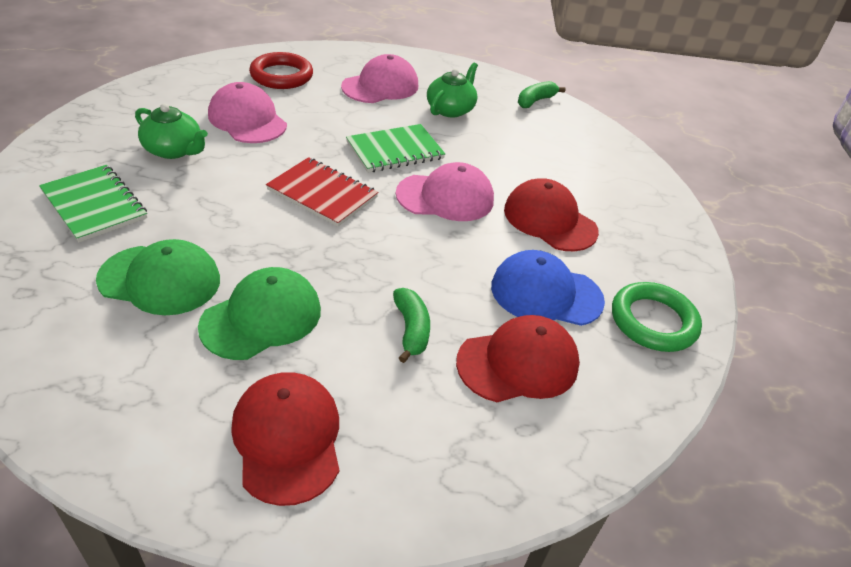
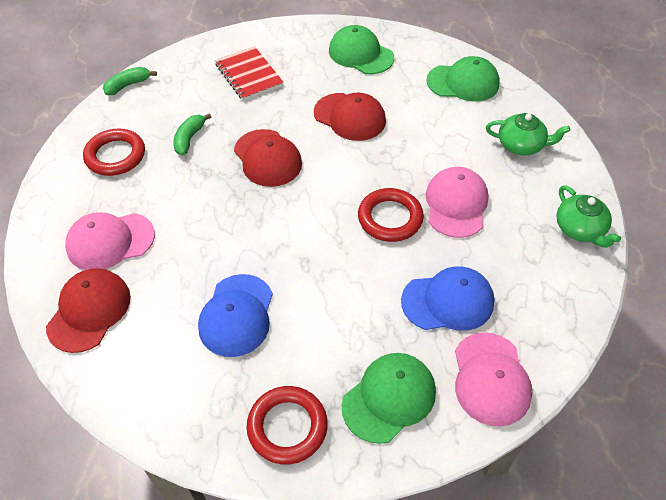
blue cap: [491,250,605,326] = 1 -> [198,274,273,357] [401,266,495,331] = 2
green cap: [96,239,220,315] [198,267,321,360] = 2 -> [329,25,394,74] [341,353,436,444] [426,56,500,102] = 3
green notebook: [39,165,147,243] [346,124,445,173] = 2 -> none = 0
green ring: [612,282,702,352] = 1 -> none = 0
red ring: [249,52,313,89] = 1 -> [83,129,145,176] [247,386,328,465] [358,188,424,242] = 3

